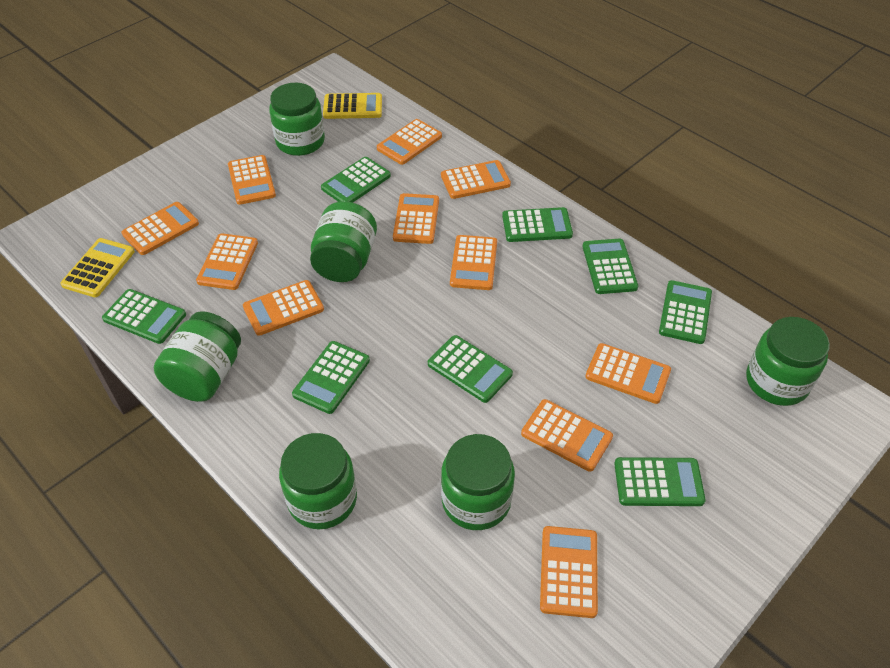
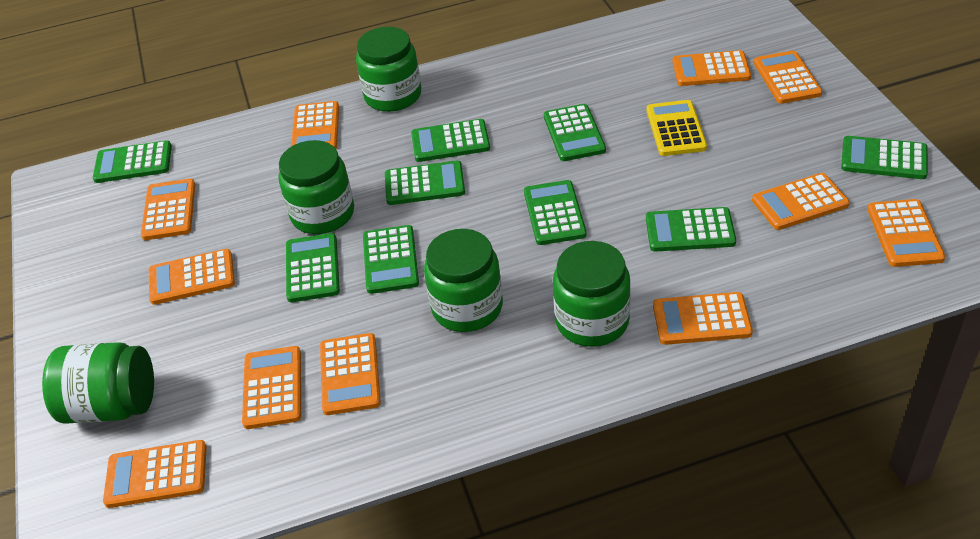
green calculator: [102,289,186,344] [292,341,370,414] [321,157,391,203] [428,335,513,403] [502,207,573,242] [582,239,638,294] [614,457,706,506] [659,280,712,344] = 8 -> [93,140,172,183] [286,233,340,302] [363,225,419,294] [385,161,465,205] [411,119,490,162] [524,180,587,245] [544,104,606,161] [646,207,736,252] [841,136,928,179] = 9
green jar: [154,311,241,402] [269,83,325,156] [279,433,357,529] [310,201,377,282] [441,434,515,530] [746,317,830,406] = 6 -> [42,342,154,424] [279,140,354,234] [356,27,421,112] [424,229,503,332] [553,241,631,347] = 5
yellow calculator: [60,238,135,297] [323,93,382,119] = 2 -> [647,100,707,156] = 1

